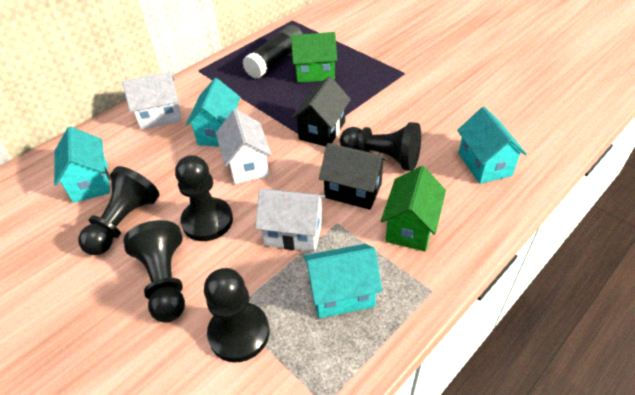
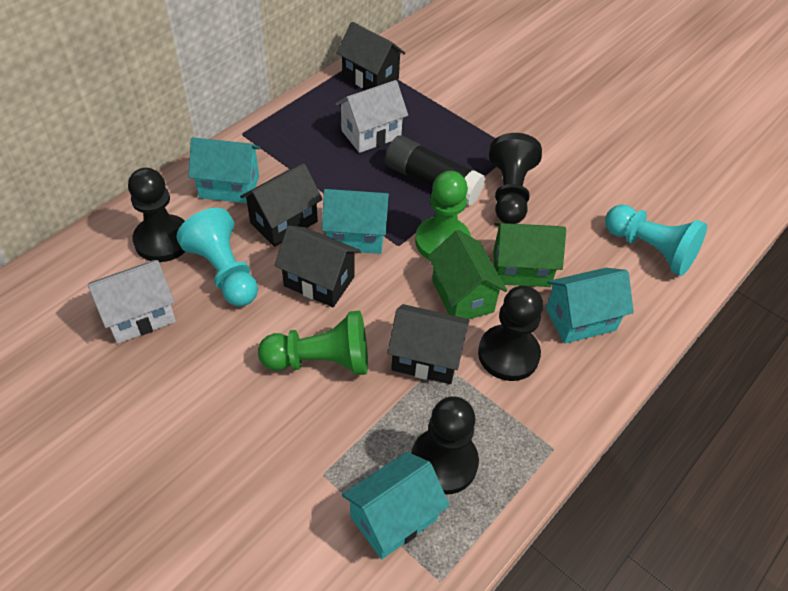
black house: [291,76,351,147] [319,143,388,210] = 2 -> [240,163,323,247] [275,226,361,307] [336,22,405,90] [387,304,470,384] = 4
black pawn: [78,166,159,255] [123,220,185,323] [175,155,233,241] [204,268,269,363] [340,122,421,171] = 5 -> [128,168,185,262] [411,396,479,495] [478,286,543,381] [489,133,542,224] = 4
green pawn: none = 0 -> [258,310,368,375] [415,171,471,259] = 2
turquoise pawn: none = 0 -> [176,208,258,306] [605,205,707,276] = 2
white house: [122,72,182,130] [216,109,272,184] [255,189,325,252] = 3 -> [88,260,176,344] [336,80,408,153] = 2

